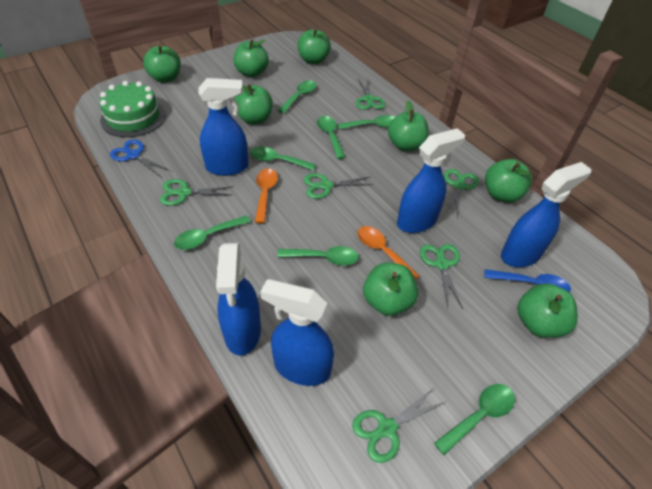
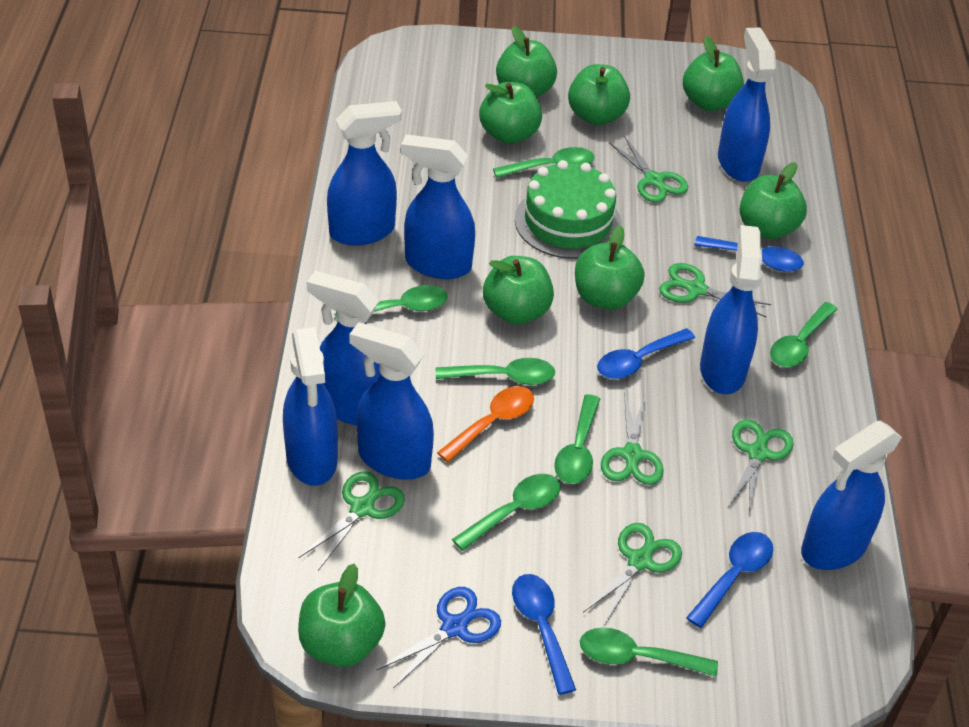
blue spoon: [484,269,571,292] = 1 -> [512,574,576,695] [597,328,695,379] [686,532,773,628] [694,236,804,272] = 4
blue spray bottle: [198,78,249,176] [216,243,261,356] [260,279,334,386] [397,128,465,233] [501,162,592,267] = 5 -> [283,327,338,486] [307,271,381,426] [327,101,402,245] [349,322,434,480] [401,134,475,279] [700,225,762,394] [718,27,776,182] [801,421,902,570] = 8
orange spoon: [255,168,278,223] [357,226,420,280] = 2 -> [437,386,534,462] = 1

